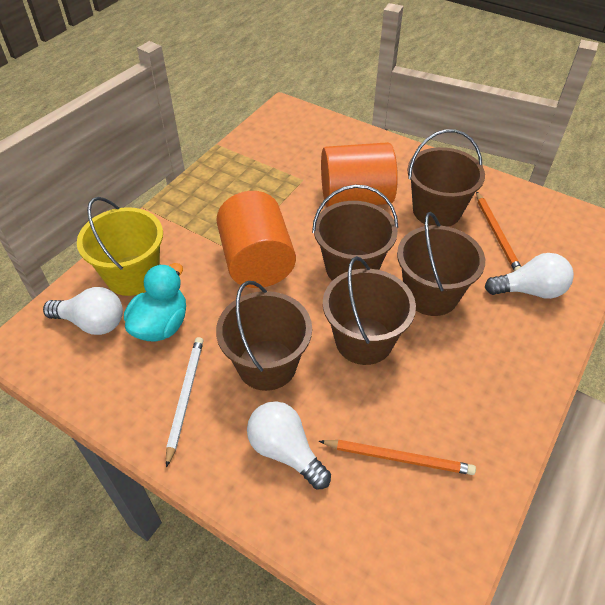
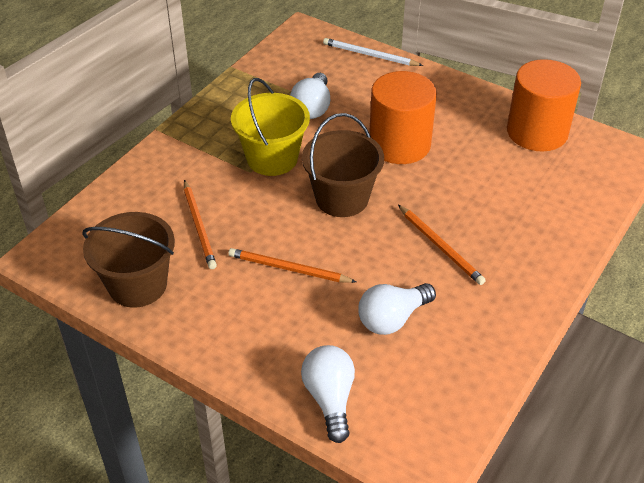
brown bucket: [216,281,312,391] [312,185,398,281] [323,256,416,365] [397,212,485,316] [407,129,485,227] = 5 -> [83,212,175,308] [302,113,384,217] = 2
orange pencil: [319,440,476,475] [476,191,521,271] = 2 -> [184,180,217,269] [228,248,356,283] [398,205,486,285] = 3
turquoise duck: [124,263,186,342] = 1 -> none = 0

